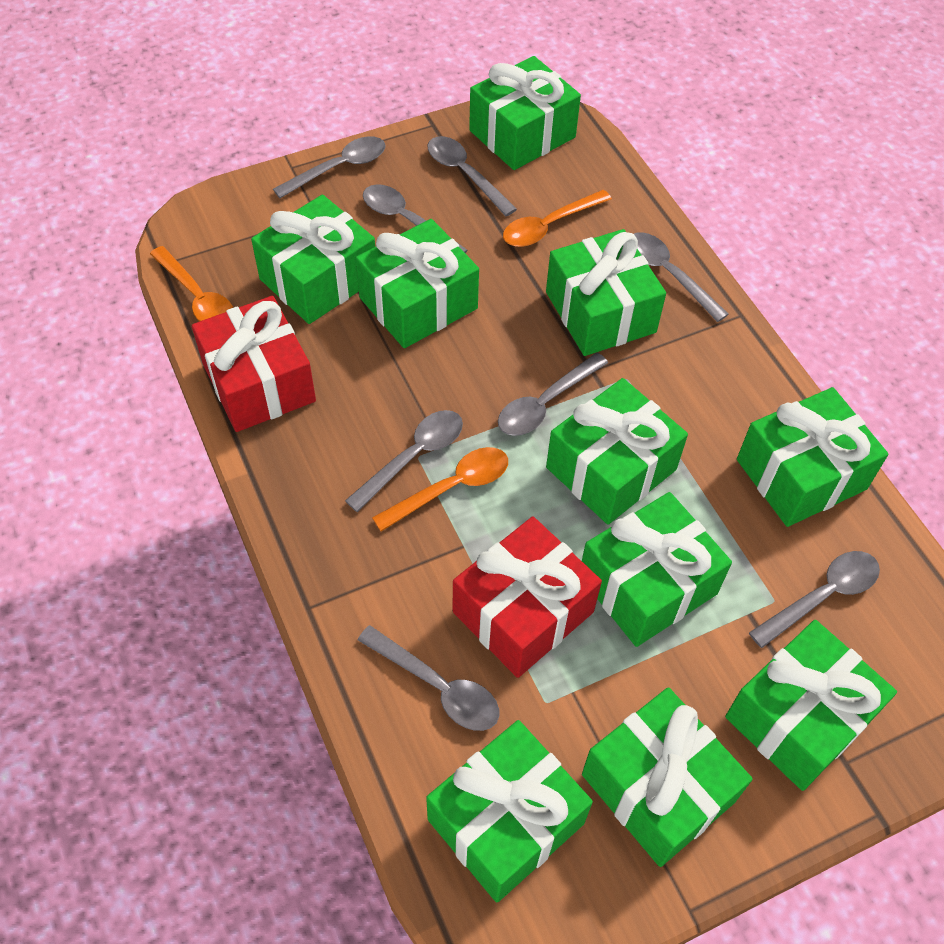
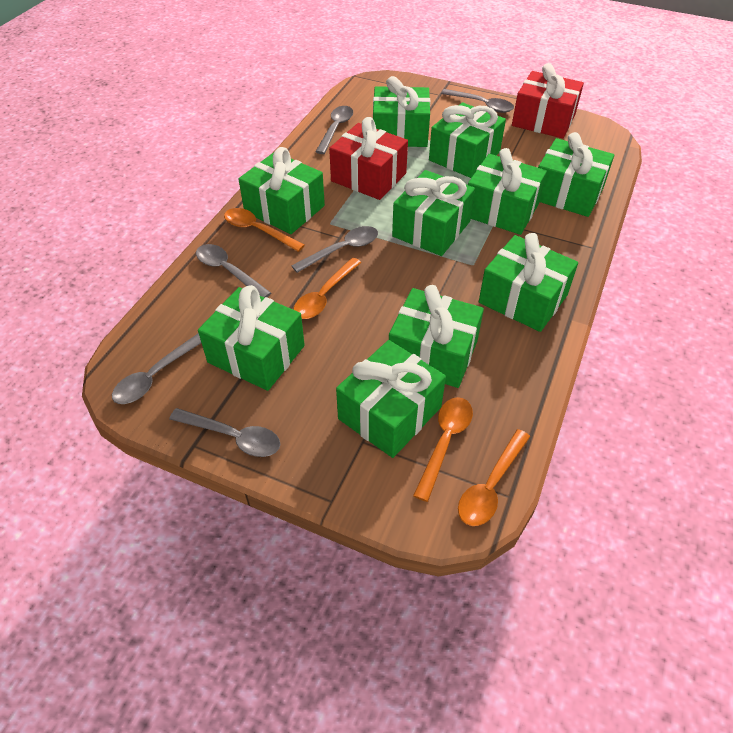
grey spoon: [273,136,386,198] [345,410,463,512] [358,625,499,731] [363,184,468,253] [428,136,517,216] [498,353,608,436] [634,232,729,322] [749,551,880,648] = 8 -> [112,333,201,404] [169,408,280,457] [196,244,271,298] [292,226,378,273] [315,106,353,154] [441,89,514,113] = 6
orange spoon: [150,246,233,321] [372,447,508,532] [503,190,612,247] = 3 -> [224,208,305,252] [294,258,362,319] [413,397,473,502] [458,429,530,526] = 4

